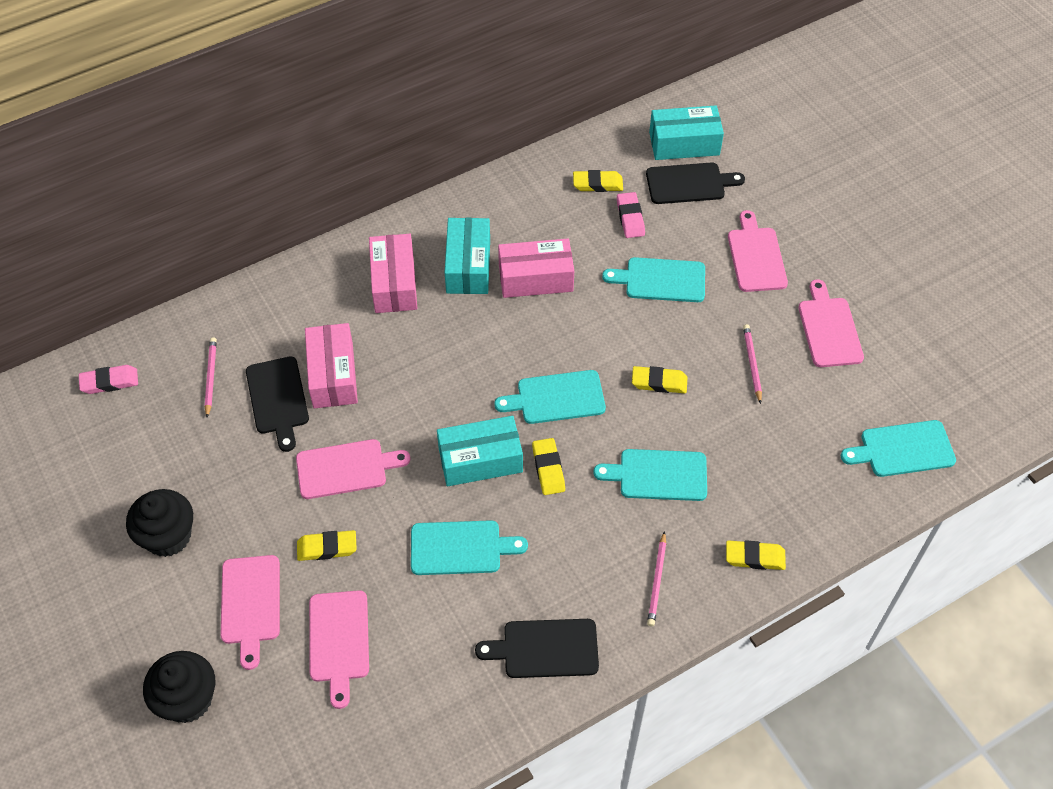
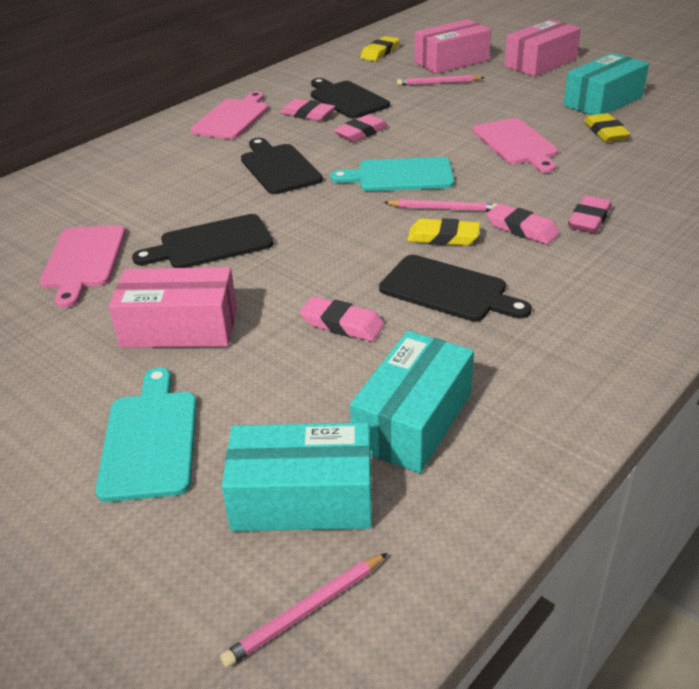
black cupcake: [126,489,193,557] [143,651,215,723] = 2 -> none = 0
black cutting board: [246,356,309,452] [475,619,599,678] [646,163,745,204] = 3 -> [132,214,273,268] [241,138,323,194] [311,78,390,119] [379,255,532,322] = 4
pink cutting board: [220,555,280,670] [296,439,410,499] [309,590,369,709] [728,210,788,292] [798,279,864,367] = 5 -> [40,225,126,308] [190,91,268,139] [473,118,558,173] = 3
pink eraser: [79,365,138,394] [617,192,645,238] = 2 -> [280,99,335,121] [300,296,385,342] [334,115,388,142] [487,203,559,244] [568,195,612,233] = 5
turquoise cutting board: [411,520,528,575] [495,370,606,424] [593,449,707,501] [602,257,705,302] [841,420,956,477] = 5 -> [95,367,197,502] [330,157,454,191] = 2
yellow eraser: [297,530,357,561] [532,438,565,495] [573,170,623,192] [632,366,687,393] [726,540,786,570] = 5 -> [360,36,399,61] [407,218,480,246] [584,113,630,142] = 3

